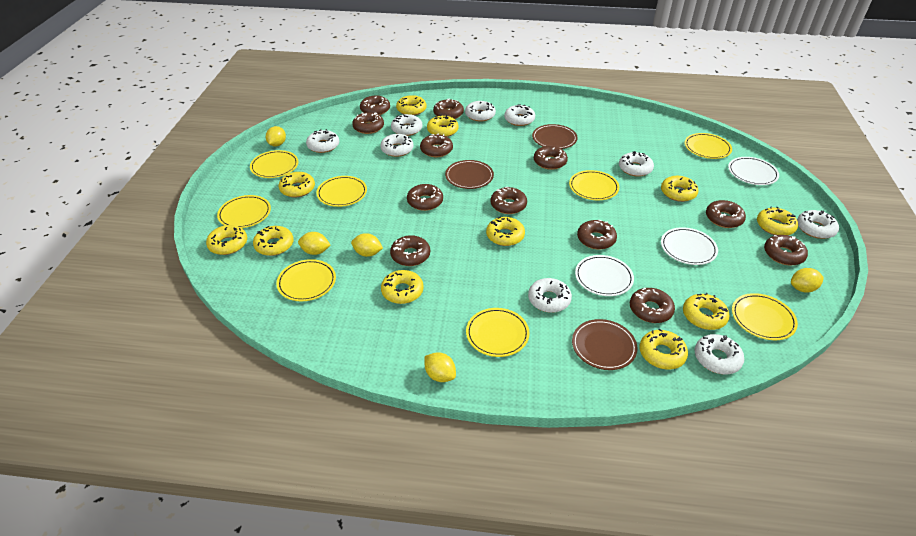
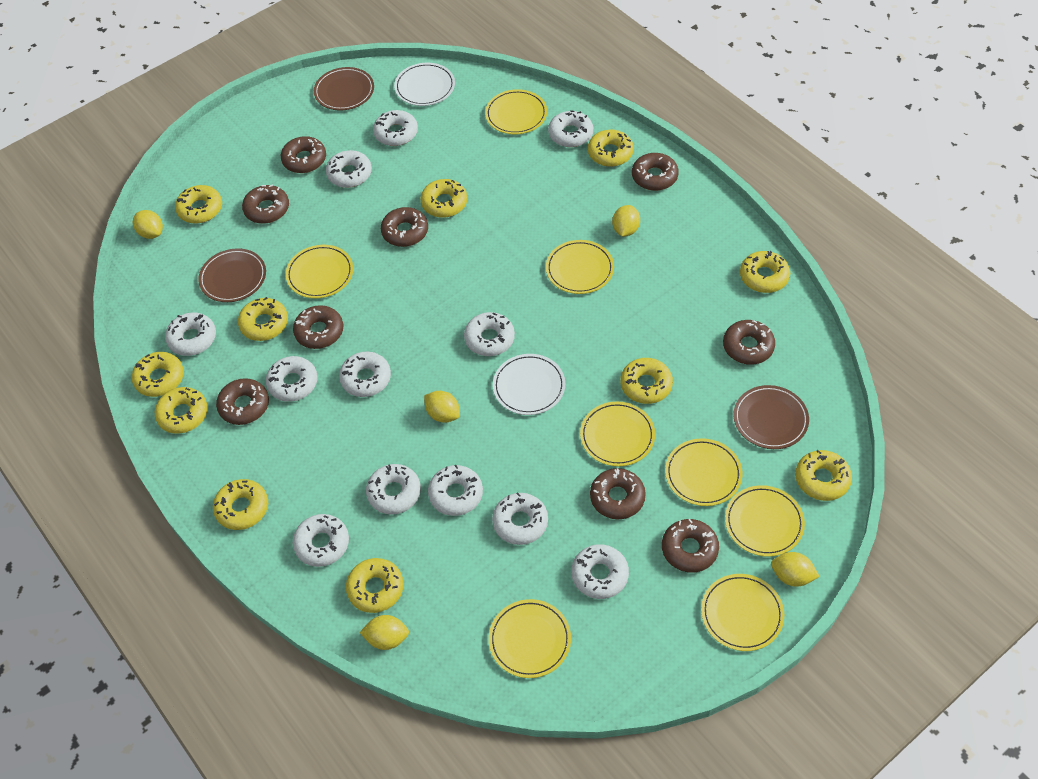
brown donut: [352,112,384,134] [360,96,390,115] [390,235,430,266] [407,184,443,211] [420,133,453,157] [433,98,464,119] [490,187,527,214] [534,146,568,170] [577,220,617,250] [630,288,675,323] [706,200,746,228] [764,235,808,265] = 12 -> [216,378,269,425] [242,184,289,224] [281,136,326,173] [293,305,343,349] [381,207,428,247] [590,468,646,519] [632,153,679,191] [662,519,719,573] [723,320,775,365] = 9
white donut: [306,129,339,153] [380,134,413,157] [391,114,423,136] [465,101,496,122] [504,104,535,126] [528,278,572,313] [619,151,654,177] [694,334,744,374] [797,210,839,239] = 9 -> [165,312,216,356] [266,356,318,402] [293,514,349,567] [326,150,372,188] [339,352,391,397] [366,464,421,514] [373,110,418,146] [428,465,483,516] [464,312,515,356] [492,492,548,545] [548,110,593,147] [571,544,629,599] = 12
white plate: [575,255,634,296] [661,227,718,265] [728,157,779,185] = 3 -> [394,63,455,106] [493,354,565,415] = 2

